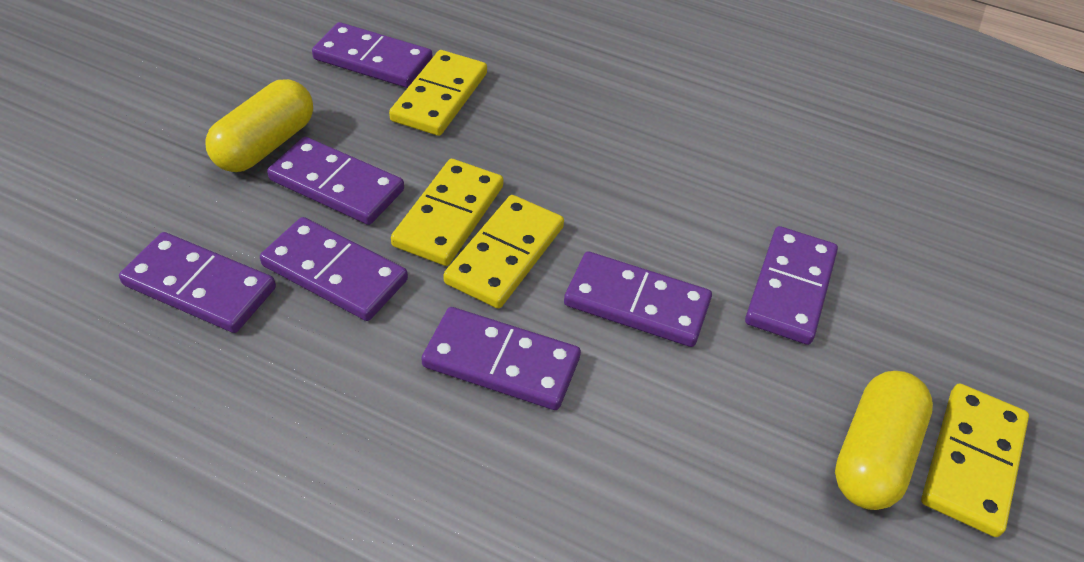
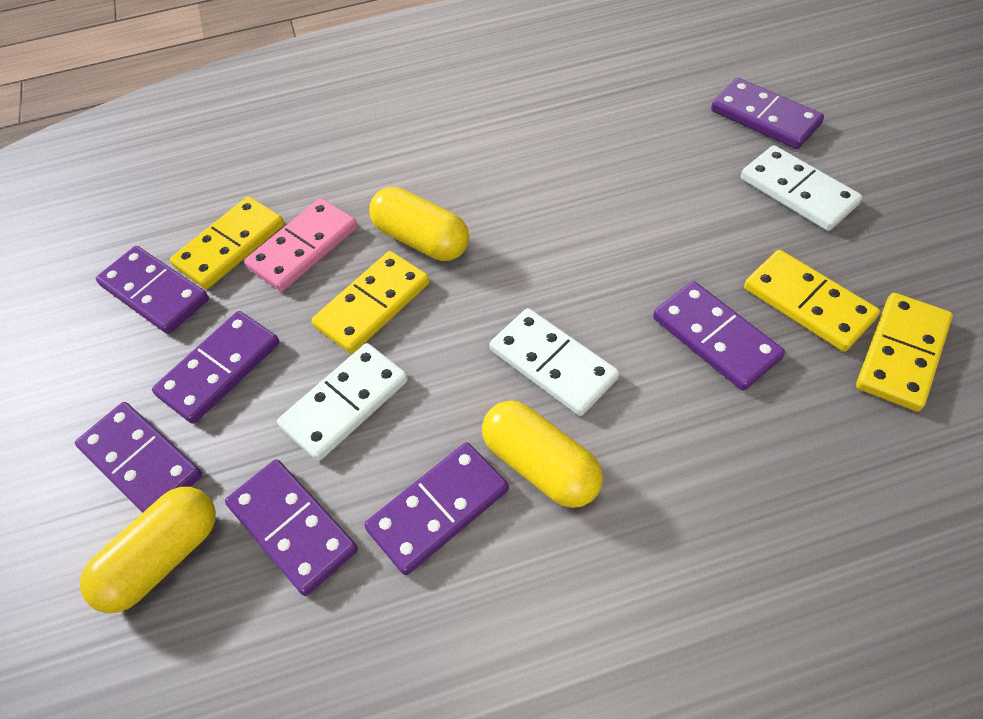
pink domino: none = 0 -> [244,198,357,292] = 1
white domino: none = 0 -> [277,343,408,461] [490,308,619,416] [741,145,862,231] = 3
yellow capsule: [206,79,313,172] [835,371,933,510] = 2 -> [80,487,216,613] [369,187,469,261] [482,401,603,508] = 3

